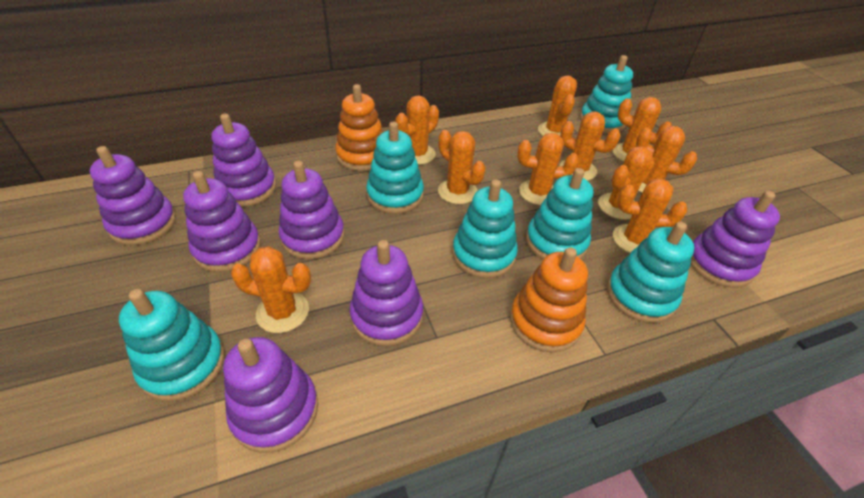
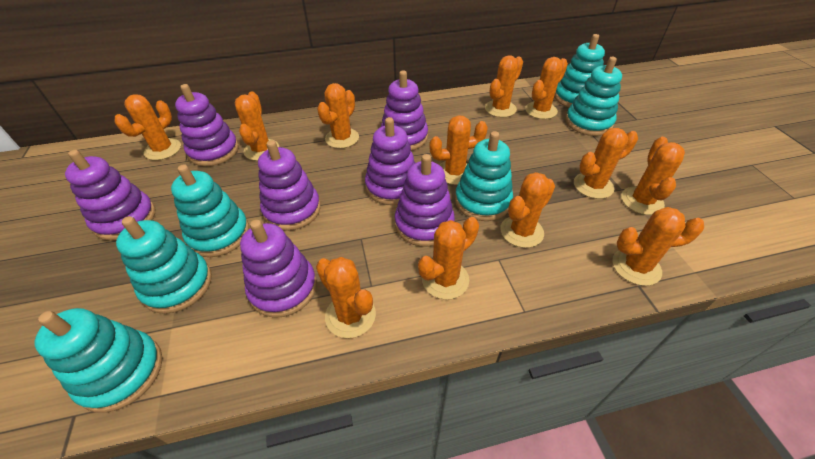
orange cactus: [231,246,311,333] [396,95,439,165] [438,130,486,204] [517,133,579,205] [538,75,577,136] [560,111,621,181] [598,146,654,220] [613,97,672,161] [613,179,687,253] [636,126,697,193] = 10 -> [114,94,181,160] [235,92,279,161] [316,257,376,338] [317,83,359,148] [418,217,479,299] [429,115,488,185] [485,55,523,117] [500,172,555,248] [525,57,568,119] [574,128,638,199] [612,207,704,286] [621,137,685,215] = 12
orange stacking toy: [335,84,383,171] [510,247,588,353] = 2 -> none = 0

